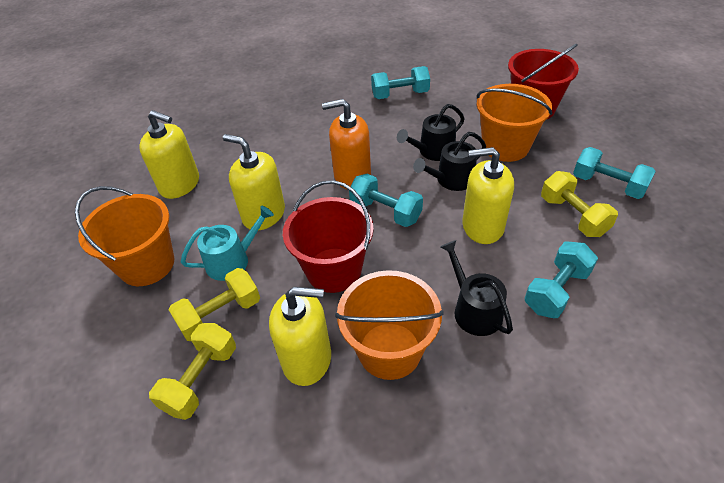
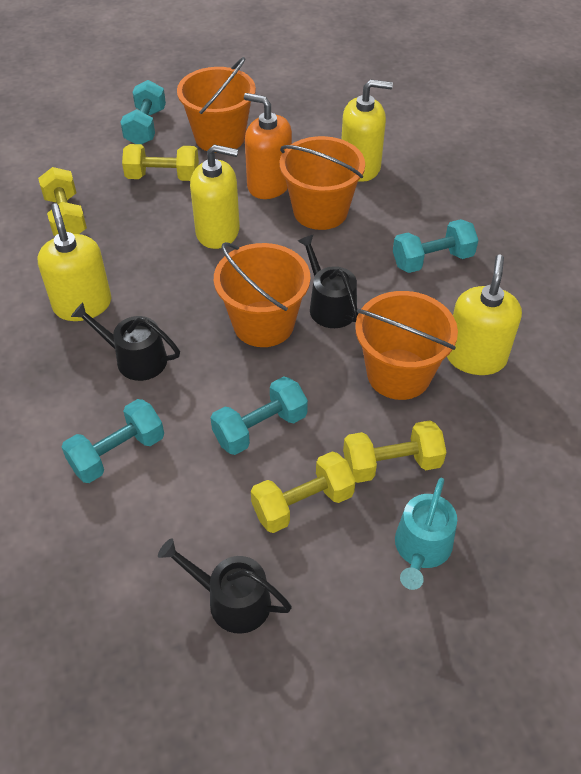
orange bucket: [75,186,174,286] [335,270,444,380] [477,84,552,162] = 3 -> [177,57,256,153] [214,242,310,347] [280,136,365,230] [355,291,458,400] = 4
red bucket: [283,180,374,293] [508,44,579,119] = 2 -> none = 0
yellow dumbbell: [149,323,236,420] [169,268,260,341] [541,171,618,237] = 3 -> [38,167,87,236] [122,144,199,181] [251,452,356,533] [343,420,446,483] = 4

